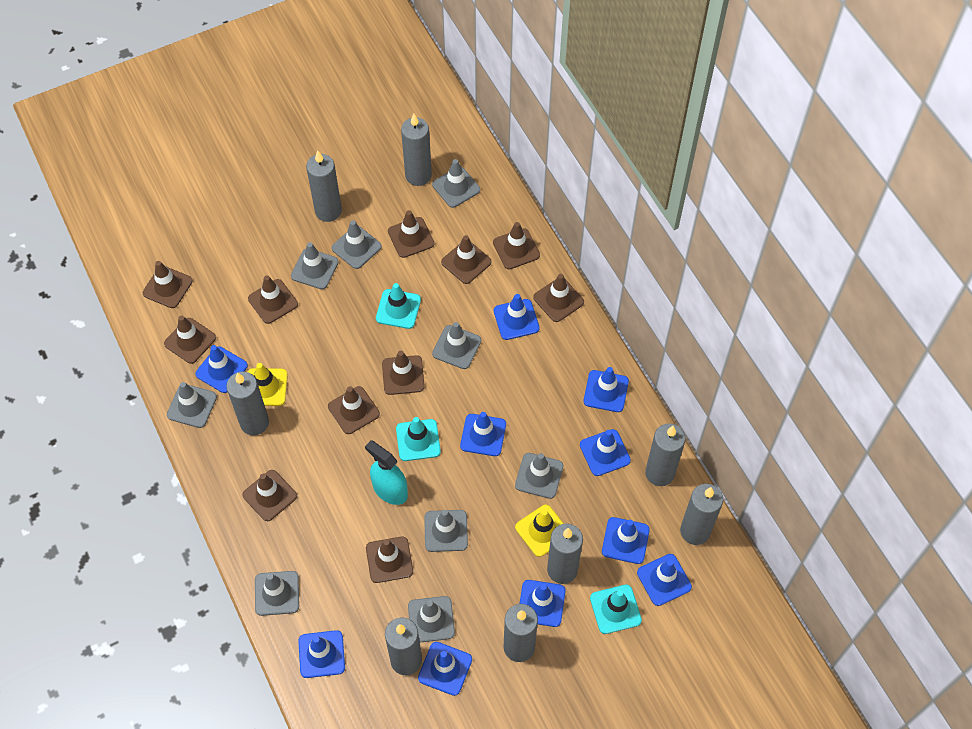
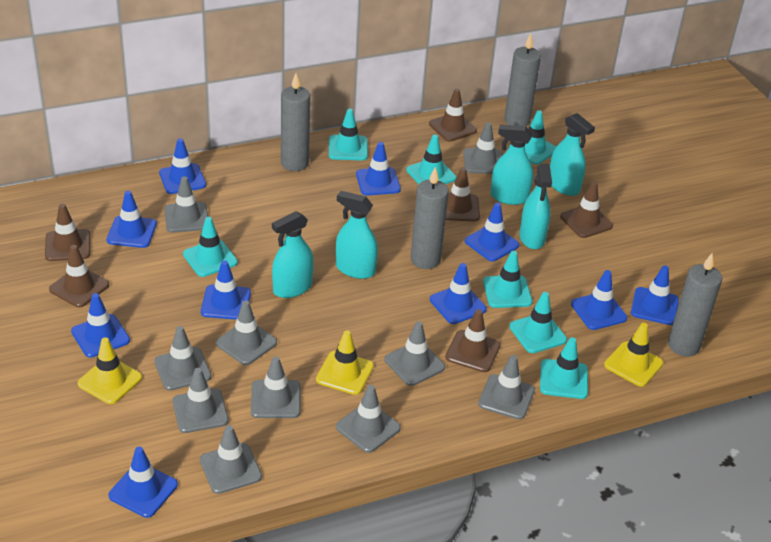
brown traffic cone: [143,261,193,308] [164,315,216,364] [242,470,297,521] [248,275,298,324] [328,386,380,434] [366,536,413,583] [382,351,425,395] [388,210,435,258] [441,235,492,284] [493,222,540,269] [533,274,584,322] = 11 -> [45,204,90,261] [49,245,109,307] [429,89,477,142] [445,309,501,372] [446,167,480,221] [560,181,613,238] = 6
grey candle: [226,372,269,435] [306,151,342,222] [385,618,422,675] [401,114,432,186] [504,604,538,662] [547,524,583,584] [645,423,686,486] [680,484,723,545] = 8 -> [281,73,310,171] [410,167,449,269] [504,33,541,126] [668,253,722,357] = 4
grey traffic cone: [167,382,217,428] [255,571,299,616] [291,242,339,289] [332,220,382,269] [408,596,455,643] [424,510,468,552] [432,159,480,208] [432,322,481,369] [515,453,563,499] = 9 -> [154,326,211,391] [164,176,208,233] [172,368,229,433] [200,425,262,494] [216,300,277,365] [251,356,301,418] [336,385,401,453] [385,321,445,386] [463,122,502,174] [478,355,535,420] = 10
turquoise spray bottle: [365,440,408,505] = 1 -> [272,211,314,298] [336,191,378,279] [490,124,533,205] [519,163,552,249] [550,113,595,196] = 5
turquoise traffic cone: [376,283,421,329] [396,417,441,461] [590,584,642,634] = 3 -> [183,217,238,277] [329,109,368,160] [406,134,457,184] [483,251,532,308] [509,110,556,165] [509,292,567,353] [540,337,588,399] = 7
yellow traffic cone: [248,363,288,406] [515,505,564,557] = 2 -> [78,337,142,404] [316,330,374,395] [604,323,663,387] = 3

